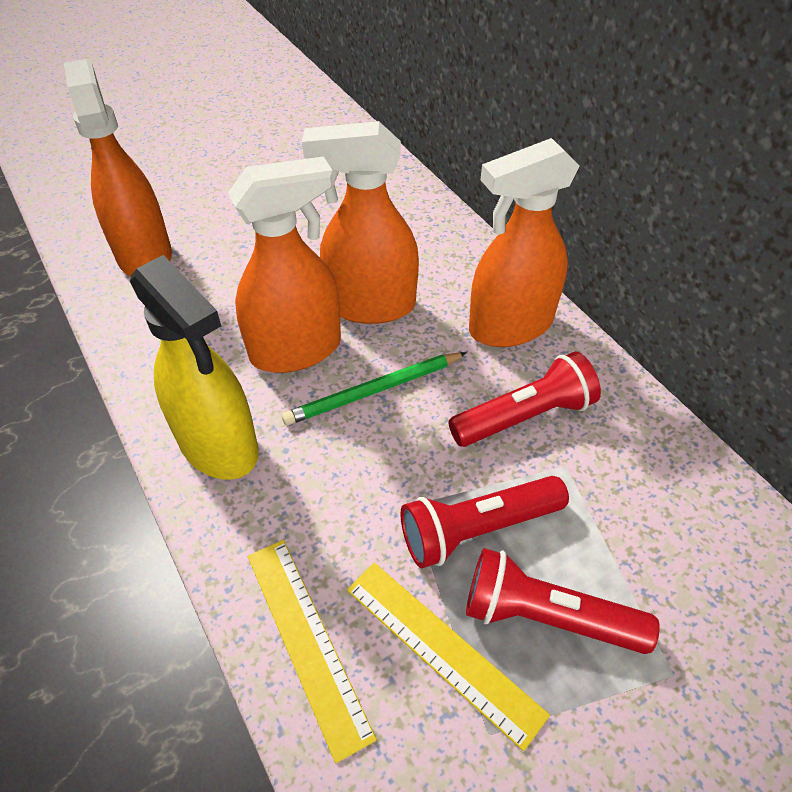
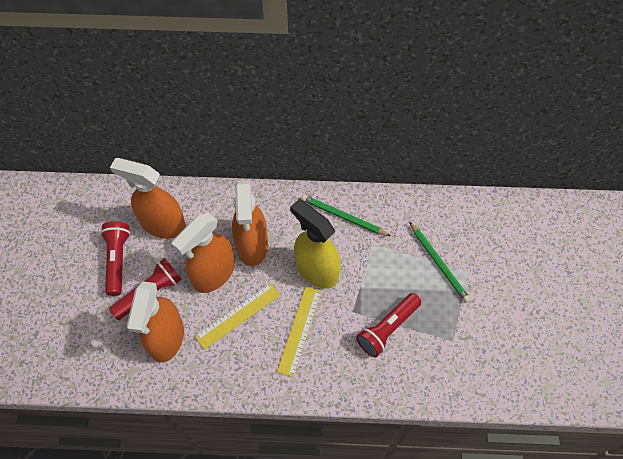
green pencil: [282,352,467,425] = 1 -> [301,195,390,236] [409,222,470,303] = 2

